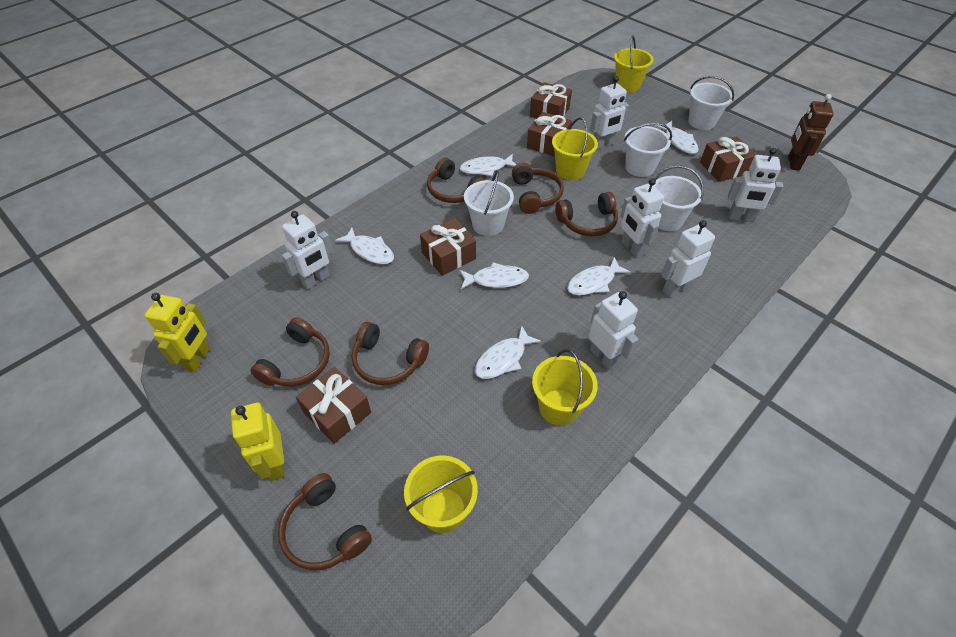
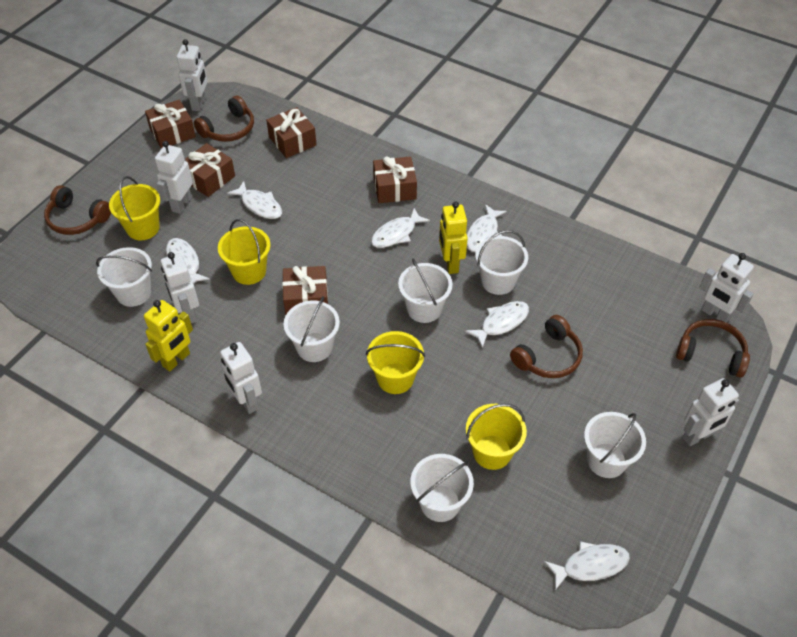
brown headphones: [251,317,330,386] [278,473,372,570] [352,322,429,385] [427,158,485,203] [512,163,564,214] [555,192,618,236] = 6 -> [44,185,111,235] [194,95,254,142] [510,315,583,378] [676,319,750,378] = 4
brown robot: [788,94,834,171] = 1 -> none = 0
white bucket: [464,171,514,236] [624,123,672,177] [653,165,704,231] [688,76,734,130] = 4 -> [96,247,152,307] [283,296,340,362] [398,259,452,323] [411,454,474,522] [475,230,528,295] [584,412,646,478] = 6

